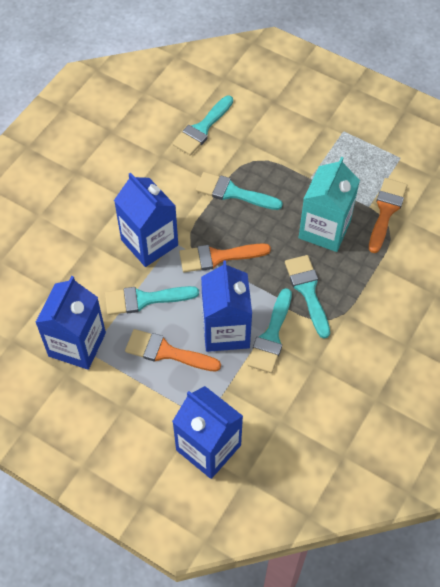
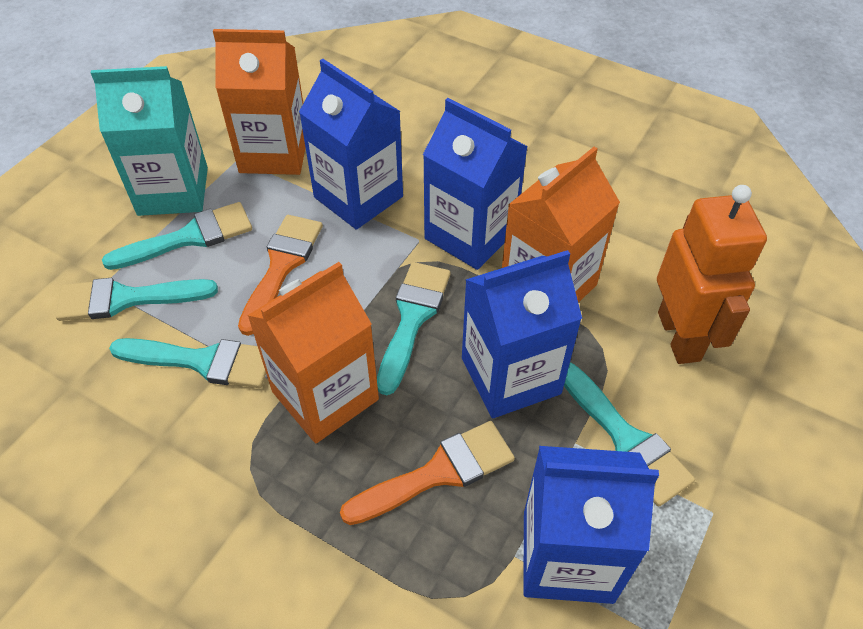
orange brush: [125,329,221,372] [179,243,271,272] [369,178,407,253] = 3 -> [238,215,323,336] [340,421,515,525] = 2
orange carton: none = 0 -> [213,29,306,175] [247,262,379,443] [502,147,620,303] = 3
orange robot: none = 0 -> [657,185,767,364] = 1

